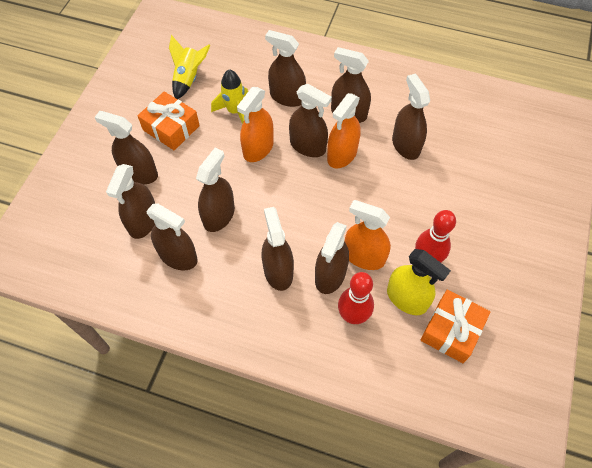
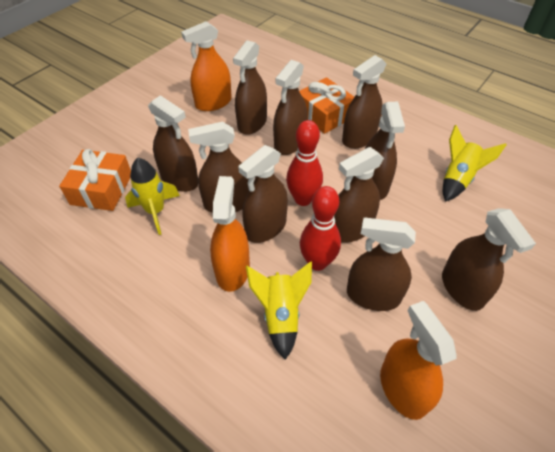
yellow rocket: [169,35,210,99] [211,69,248,124] = 2 -> [125,158,180,235] [246,261,312,360] [443,125,507,202] = 3
yellow spray bottle: [387,249,451,315] = 1 -> none = 0

